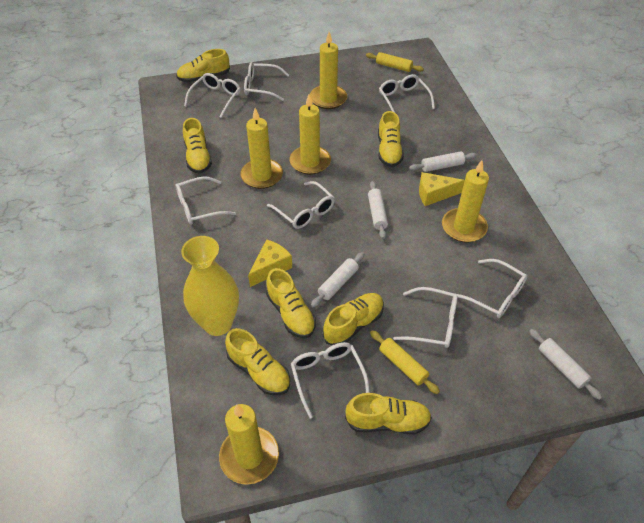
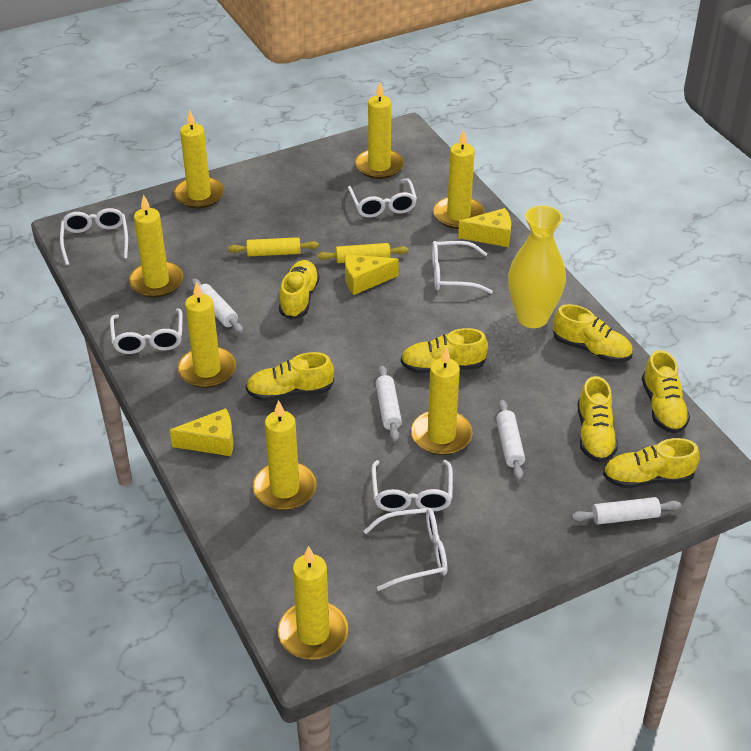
white glasses: [176,176,236,225] [184,73,241,118] [244,62,289,101] [267,181,335,229] [291,342,370,419] [379,74,435,112] [393,287,458,348] [457,259,527,318] = 8 -> [60,208,128,265] [110,309,183,354] [348,179,417,218] [364,508,447,591] [372,460,453,512] [432,241,493,294] = 6
yellow candle: [219,404,279,484] [241,108,283,189] [290,94,331,175] [310,32,347,109] [442,160,489,243] = 5 -> [129,194,183,298] [174,110,224,209] [177,281,236,388] [253,400,317,510] [278,546,349,659] [355,82,404,179] [411,347,472,455] [433,129,485,229] = 8
yellow cheese: [248,239,292,287] [419,172,465,206] = 2 -> [170,408,233,456] [345,254,399,295] [458,208,511,247] = 3

